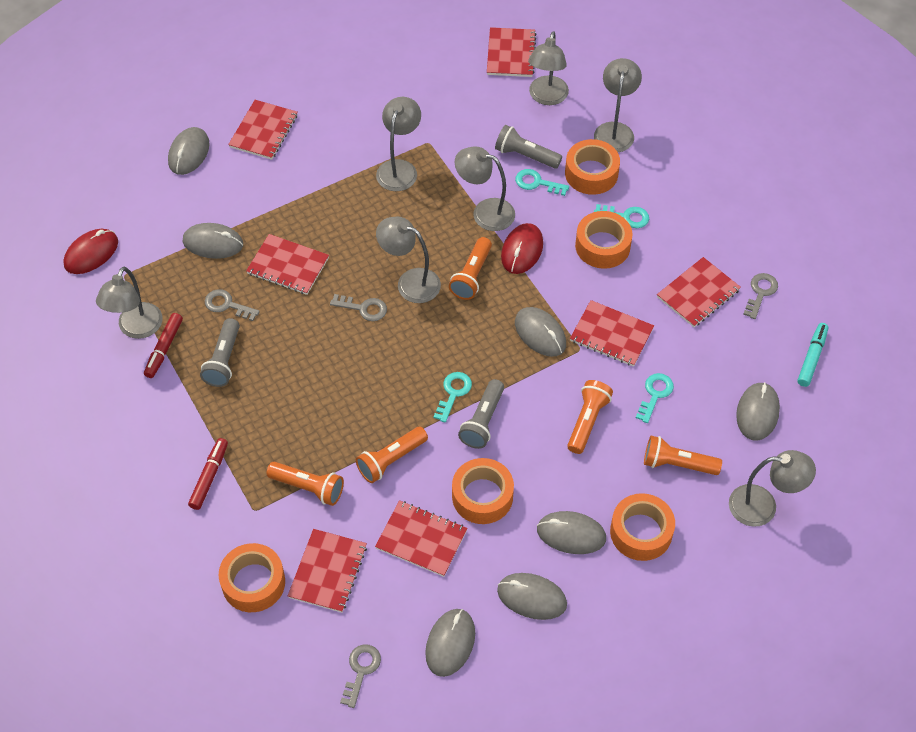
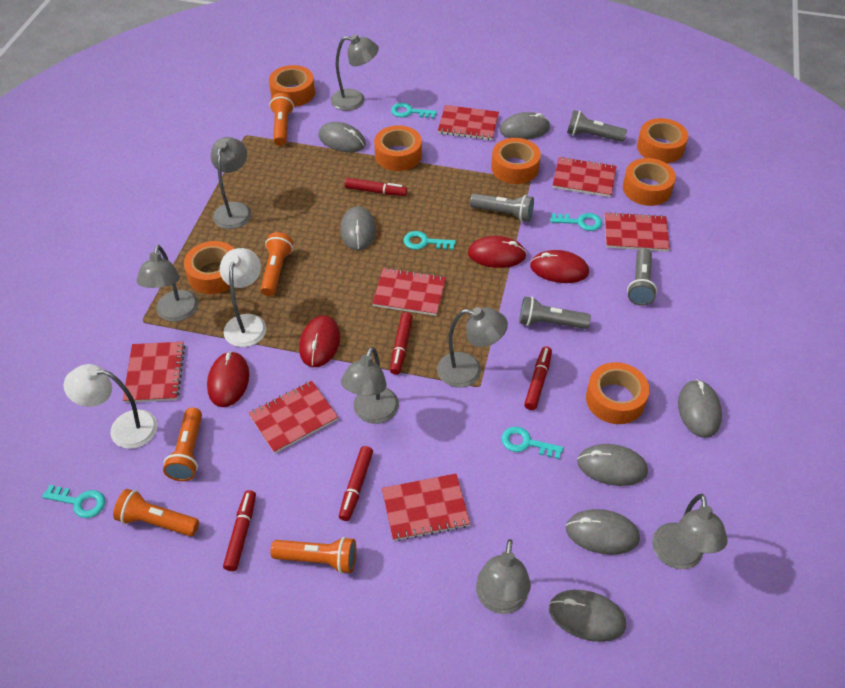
grey flashlight: [200,318,240,387] [458,379,504,449] [495,125,562,169] = 3 -> [470,193,534,222] [519,296,591,329] [567,110,627,142] [627,248,657,306] = 4
grey key: [205,289,260,321] [330,294,387,321] [340,644,381,708] [743,273,778,319] = 4 -> none = 0
orange tape: [219,543,285,612] [452,458,514,524] [565,139,620,195] [575,211,633,269] [610,493,675,561] = 5 -> [184,241,234,294] [269,65,315,107] [374,125,422,171] [491,138,541,184] [586,362,649,424] [623,158,676,206] [637,118,688,163] = 7
red marker: [144,313,183,378] [188,438,228,510] = 2 -> [223,490,256,571] [339,446,373,521] [345,178,407,196] [390,312,413,375] [524,346,552,410] = 5
red mouse: [64,229,118,274] [501,223,543,274] = 2 -> [207,351,249,407] [299,315,340,367] [468,236,527,268] [530,250,589,283] = 4
turquoise key: [433,372,472,423] [515,169,569,196] [594,204,649,228] [636,373,674,423] = 4 -> [42,485,105,518] [391,103,437,118] [403,231,456,250] [502,427,563,459] [550,213,602,231] = 5
turquoise marker: [798,323,828,387] = 1 -> none = 0
white lamp: none = 0 -> [64,364,158,449] [220,248,267,347] = 2

